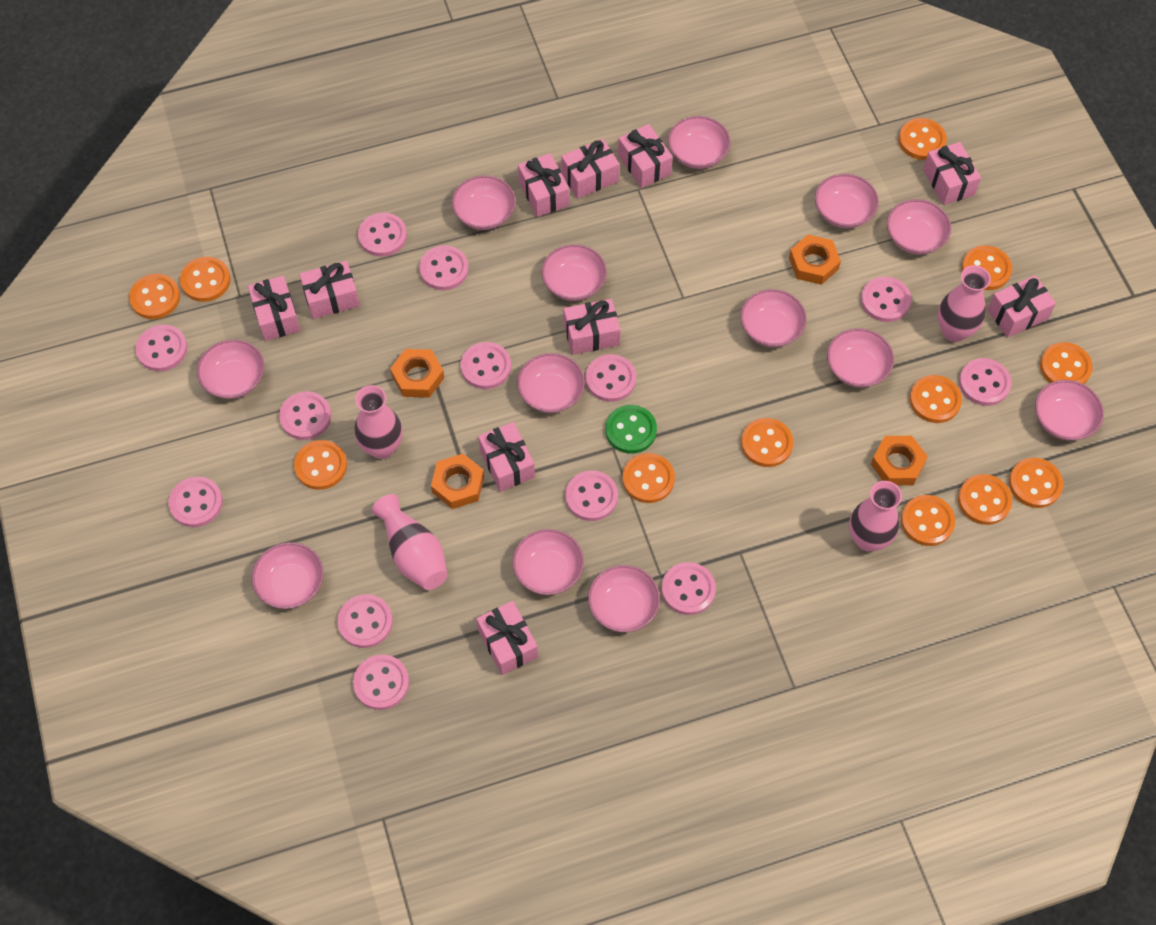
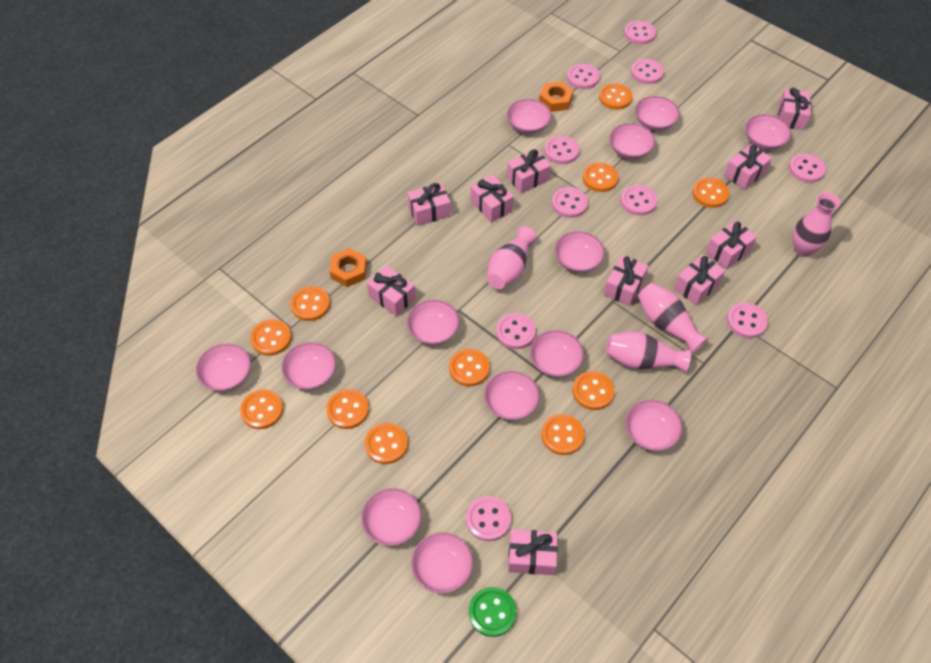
orange button: [129,274,180,319] [180,257,230,302] [294,440,347,490] [622,453,675,503] [741,418,793,467] [899,118,947,160] [901,495,955,546] [910,375,962,423] [958,474,1012,525] [962,245,1012,290] [1009,458,1063,508] [1040,342,1093,384] = 12 -> [240,389,283,429] [250,319,291,356] [290,286,330,321] [326,389,369,429] [365,423,408,464] [449,349,490,387] [541,414,584,455] [572,371,615,410] [583,162,618,192] [599,83,633,110] [692,178,729,208] = 11
orange nut: [390,349,444,398] [431,454,484,509] [789,235,841,285] [871,436,928,485] = 4 -> [329,248,367,287] [539,81,574,112] = 2
pink button: [135,325,187,371] [168,477,223,527] [279,391,331,440] [337,594,393,648] [353,654,409,710] [358,213,407,257] [419,246,469,290] [461,342,511,389] [565,471,618,521] [586,354,636,402] [662,562,716,615] [861,276,911,322] [959,358,1012,406] = 13 -> [466,496,511,541] [496,313,536,349] [544,136,579,164] [552,187,588,218] [567,64,600,89] [621,185,657,216] [624,21,656,45] [631,59,664,84] [727,302,768,338] [789,153,826,183] = 10

